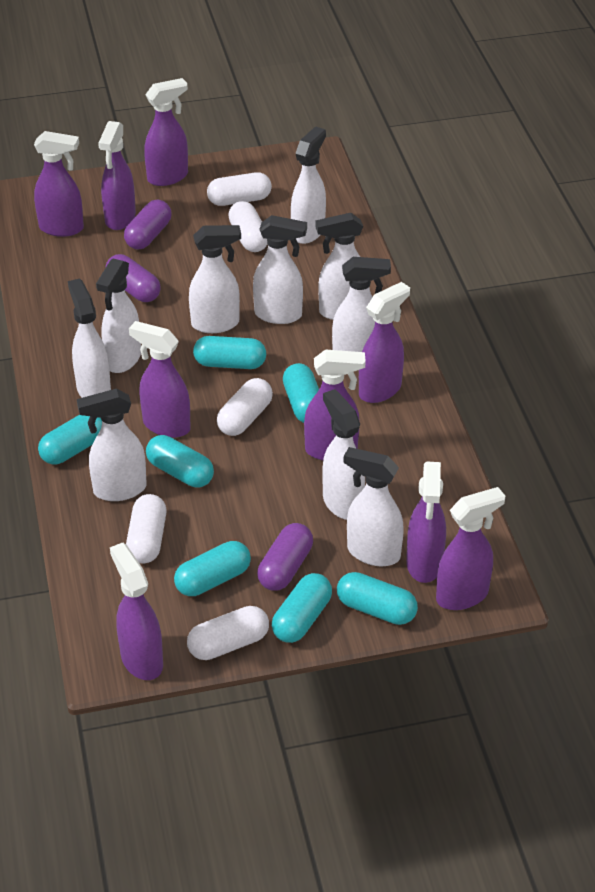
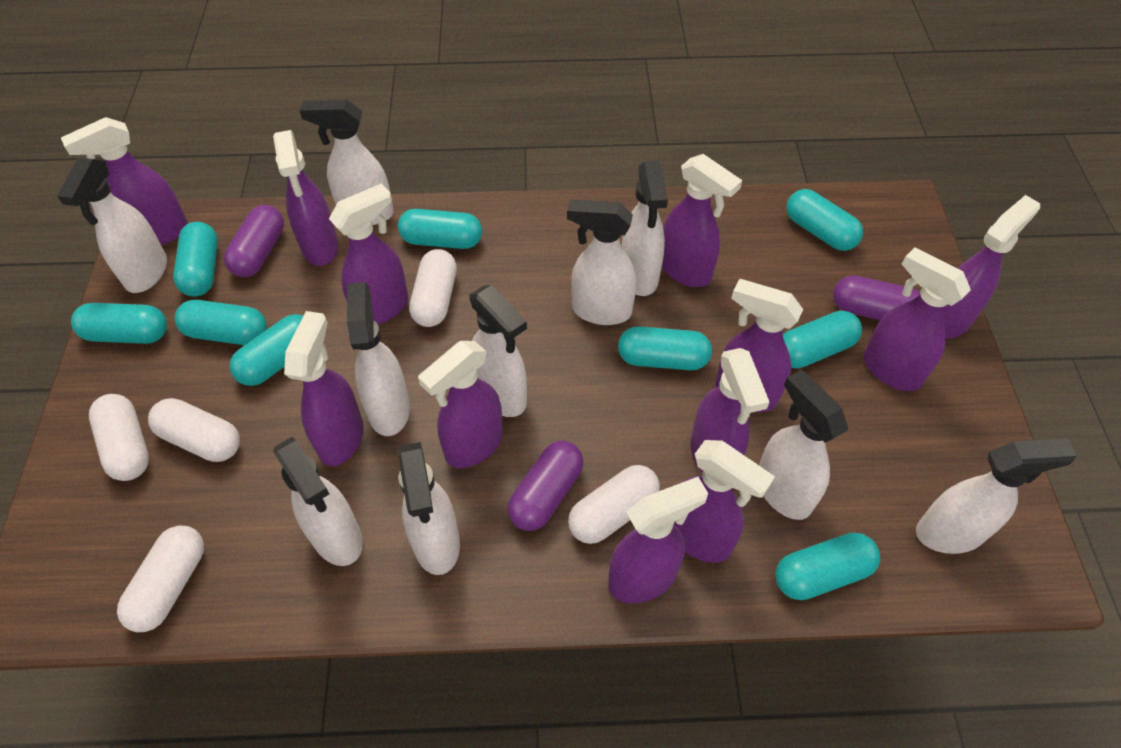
purple spray bottle: [34,131,84,237] [98,121,136,230] [110,543,163,680] [129,321,191,438] [144,78,188,186] [304,350,365,460] [359,282,410,403] [406,461,446,583] [436,487,505,610] = 9 -> [61,117,188,246] [273,130,339,266] [284,311,364,466] [329,183,408,324] [418,341,503,468] [608,477,708,603] [662,154,742,287] [674,440,775,563] [690,348,770,473] [715,279,803,412] [863,247,971,391] [943,195,1040,339] = 12
turquoise capsule: [38,415,102,465] [146,435,214,488] [174,541,251,596] [193,336,266,369] [272,573,332,643] [283,363,319,423] [337,572,418,625] = 7 -> [71,303,167,344] [173,222,218,297] [175,300,267,345] [230,314,303,386] [398,209,482,249] [618,326,712,370] [775,533,880,600] [783,310,862,369] [786,189,863,251] = 9

